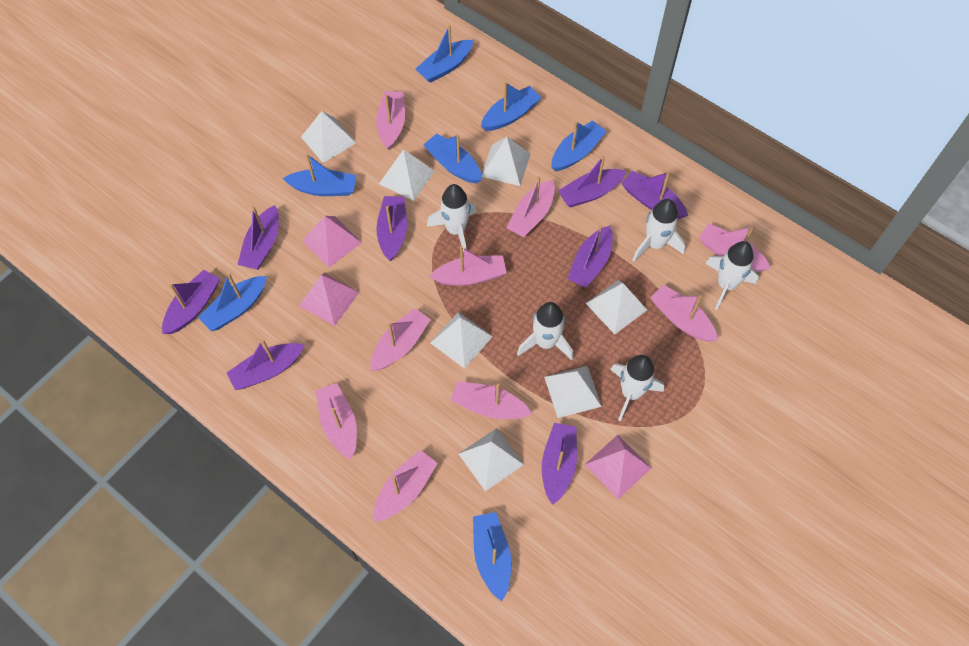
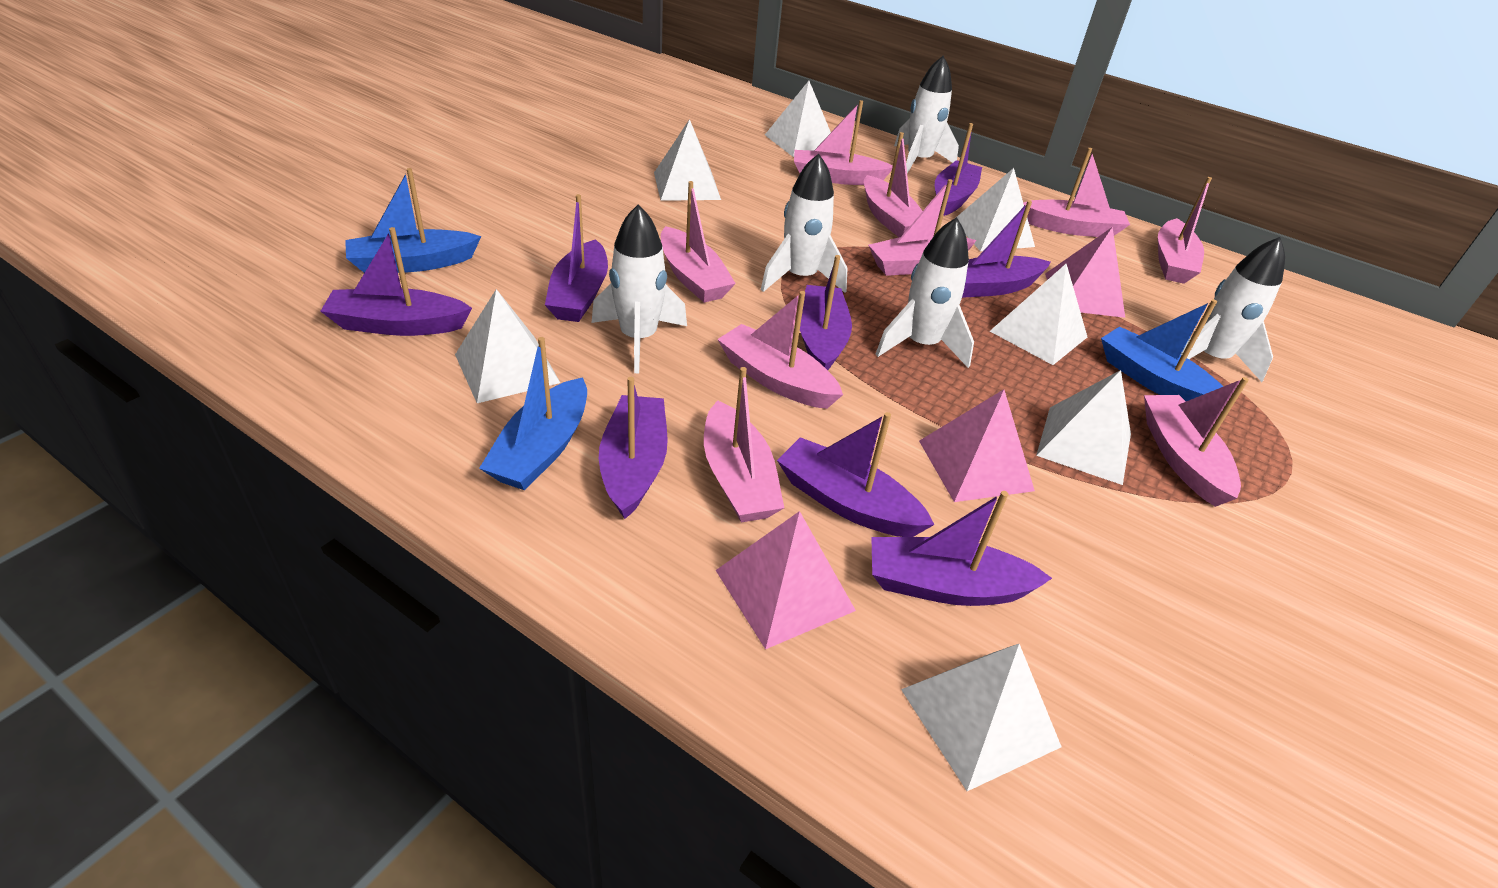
blue boat: [198,273,267,331] [283,153,356,196] [416,25,473,83] [423,134,482,184] [473,512,511,601] [481,82,542,131] [551,120,607,171] = 7 -> [345,168,481,273] [479,337,587,490] [1101,299,1224,401] = 3

